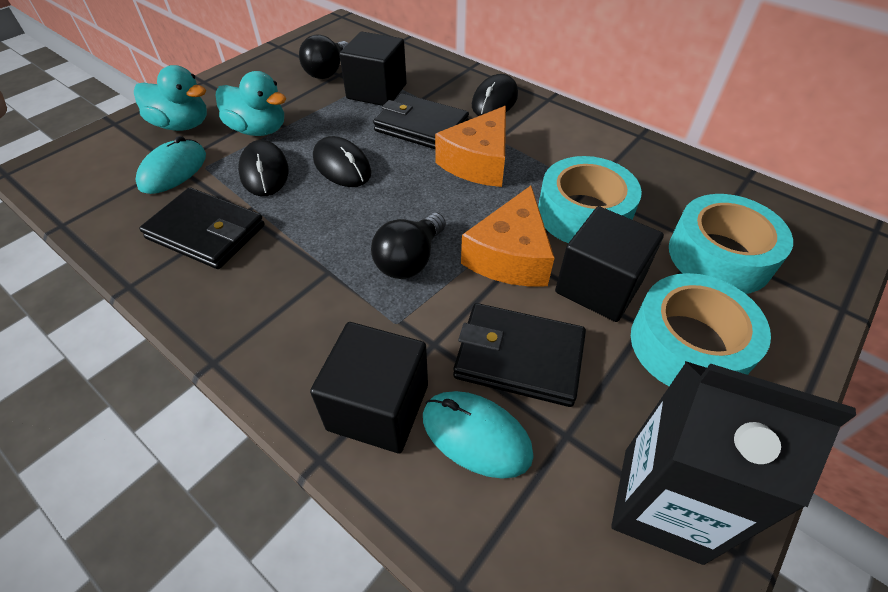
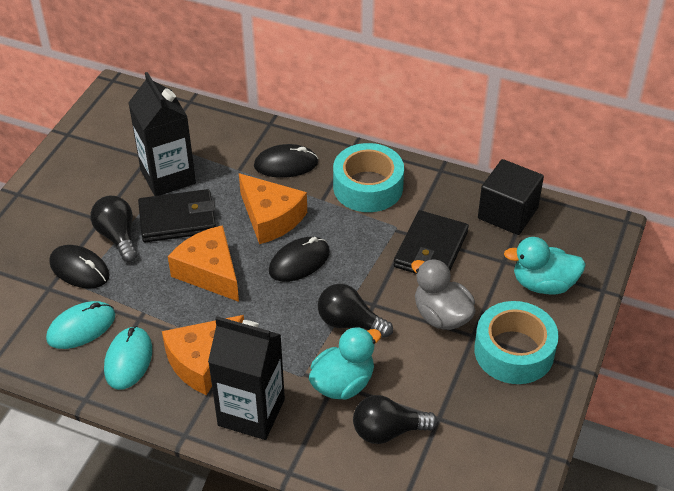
black carton: [611,361,856,565] = 1 -> [128,72,196,196] [208,316,285,440] = 2
black cube: [310,322,428,454] [339,32,407,106] [555,206,664,322] = 3 -> [478,159,544,235] = 1
black light bulb: [299,35,348,79] [371,212,446,279] = 2 -> [90,196,138,262] [318,284,393,338] [353,395,437,444] = 3
black wallet: [139,187,265,269] [373,93,469,149] [453,303,586,407] = 3 -> [138,189,216,243] [394,210,469,274] = 2
grey duck: none = 0 -> [411,259,475,330] = 1
orange cheese: [435,106,506,187] [461,186,554,287] = 2 -> [162,315,244,395] [168,225,239,302] [239,173,307,244] = 3
turquoise tape: [538,156,642,243] [631,273,771,386] [669,194,793,294] = 3 -> [333,143,404,212] [474,301,559,384] = 2

